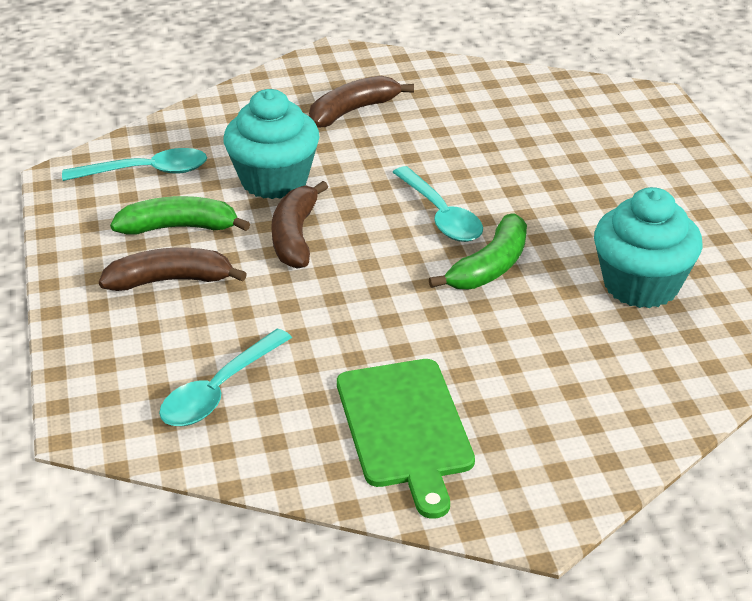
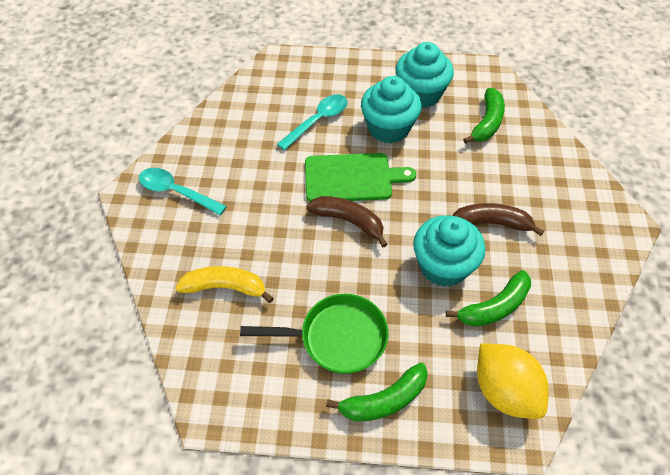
brown banana: [99,247,247,291] [271,181,328,269] [309,76,414,128] = 3 -> [307,196,388,247] [453,203,544,236] = 2
green banana: [110,196,250,235] [429,214,527,289] = 2 -> [326,363,428,421] [446,270,531,327] [463,88,505,144] = 3
green pan: none = 0 -> [240,294,389,374] = 1
turquoise cupcake: [224,89,319,199] [594,187,703,308] = 2 -> [361,76,422,143] [395,42,454,108] [413,215,486,287] = 3
turquoise spoon: [62,148,207,181] [159,329,292,426] [393,166,483,242] = 3 -> [139,168,227,215] [277,94,348,150] = 2
yellow banana: none = 0 -> [175,266,274,303] = 1
yellow lemon: none = 0 -> [477,344,549,419] = 1

